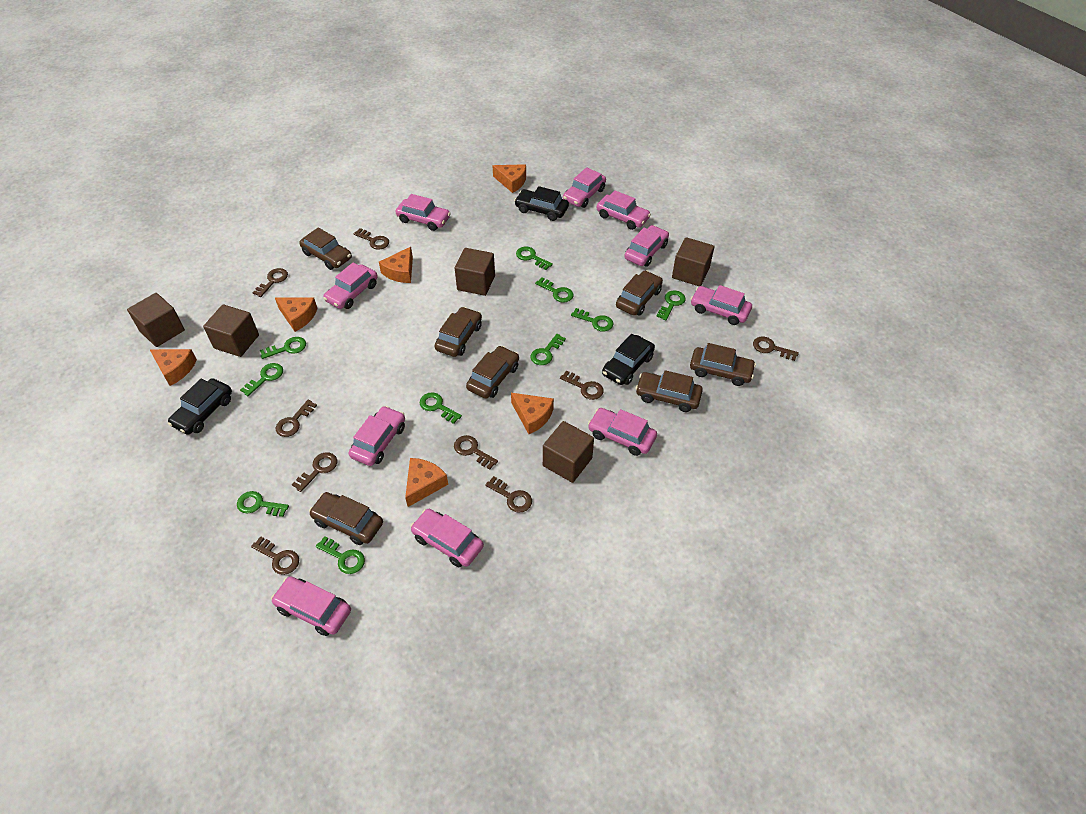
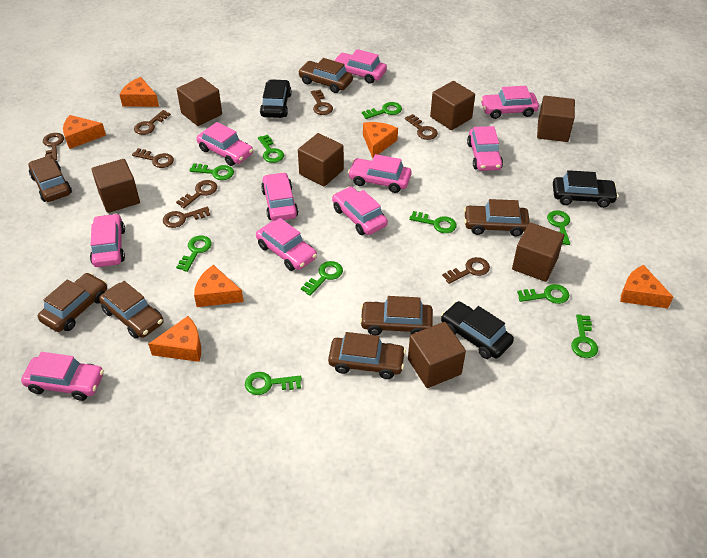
brown cube: [127,293,185,347] [203,304,259,357] [455,248,495,296] [543,421,594,483] [672,237,714,286] = 5 -> [91,159,140,213] [177,77,222,126] [298,133,344,186] [408,322,466,388] [430,81,475,130] [512,222,564,282] [537,96,575,142] = 7
brown key: [251,536,299,575] [252,268,288,297] [276,400,317,437] [292,452,337,492] [354,228,389,250] [454,435,498,470] [485,476,532,513] [560,370,604,400] [753,337,799,361] = 9 -> [43,133,64,160] [132,148,174,168] [134,110,171,135] [163,207,210,228] [176,180,217,208] [311,90,333,115] [405,114,438,140] [442,257,490,284] = 8

